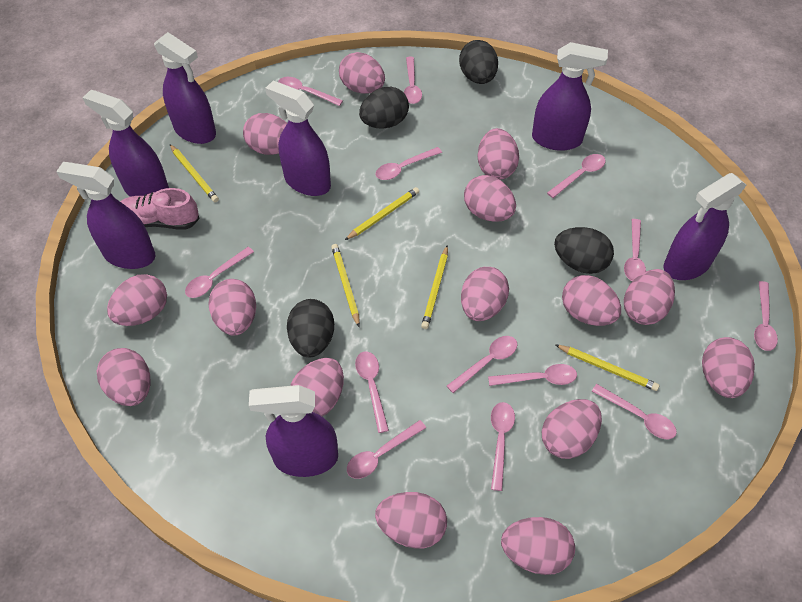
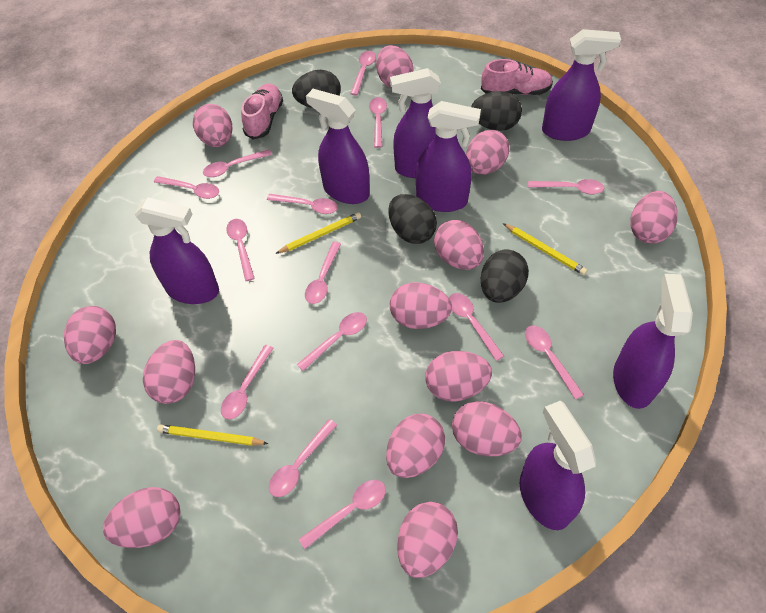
pink egg: [97,348,150,406] [107,274,167,326] [209,279,256,336] [243,113,287,155] [290,358,344,416] [339,52,385,94] [375,492,447,549] [461,267,509,321] [464,175,516,222] [477,128,519,180] [501,517,575,575] [542,399,602,459] [562,275,621,326] [624,269,675,325] [702,337,755,398] = 15 -> [64,306,116,364] [103,487,181,548] [143,340,195,404] [193,104,232,147] [376,45,414,88] [386,414,445,478] [390,282,452,329] [397,502,458,578] [425,351,492,402] [434,220,484,270] [452,401,522,456] [466,130,509,175] [630,191,678,244] = 13
pink shoe: [120,188,200,230] = 1 -> [241,84,283,139] [481,59,553,95] = 2
pink spoon: [185,247,254,298] [278,77,343,106] [347,420,426,479] [355,351,389,433] [375,147,442,180] [404,57,422,104] [447,336,517,393] [488,364,577,386] [491,402,515,491] [547,154,606,198] [592,384,677,439] [624,219,646,281] [754,281,778,351] = 13 -> [154,176,219,199] [203,149,272,177] [221,345,274,420] [226,219,255,281] [267,194,338,214] [269,419,337,497] [297,312,367,371] [298,480,386,549] [305,242,341,304] [350,51,376,96] [369,97,387,148] [449,293,504,361] [525,325,584,400] [528,179,604,194] = 14
yellow pencil: [170,144,219,202] [331,244,360,327] [345,187,419,240] [421,245,448,329] [555,344,659,391] = 5 -> [157,424,269,446] [275,212,361,254] [503,223,587,275] = 3

